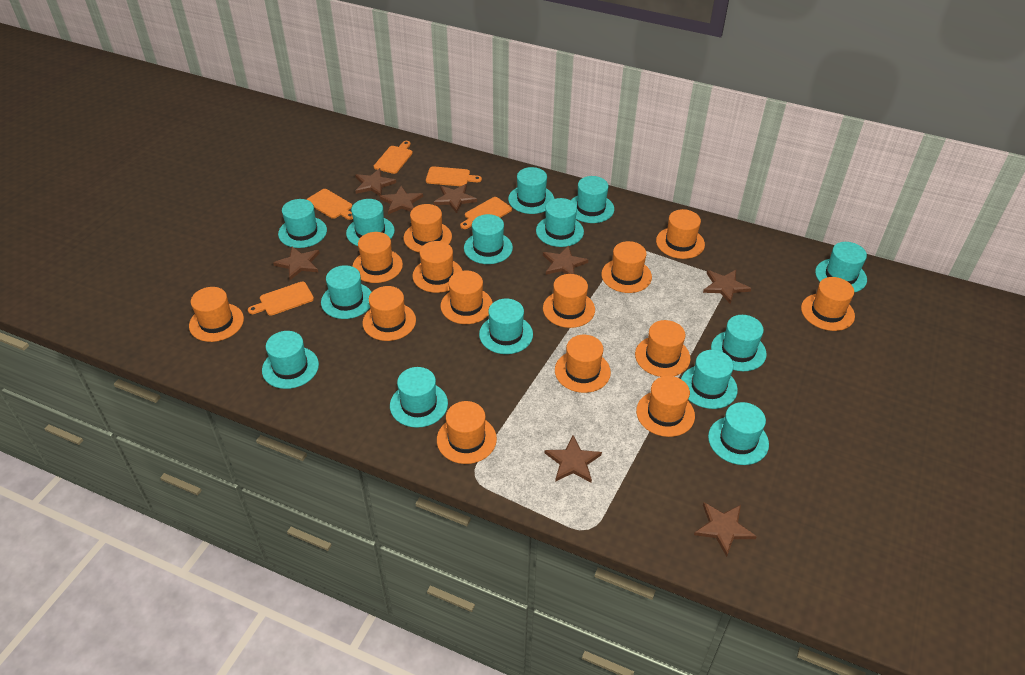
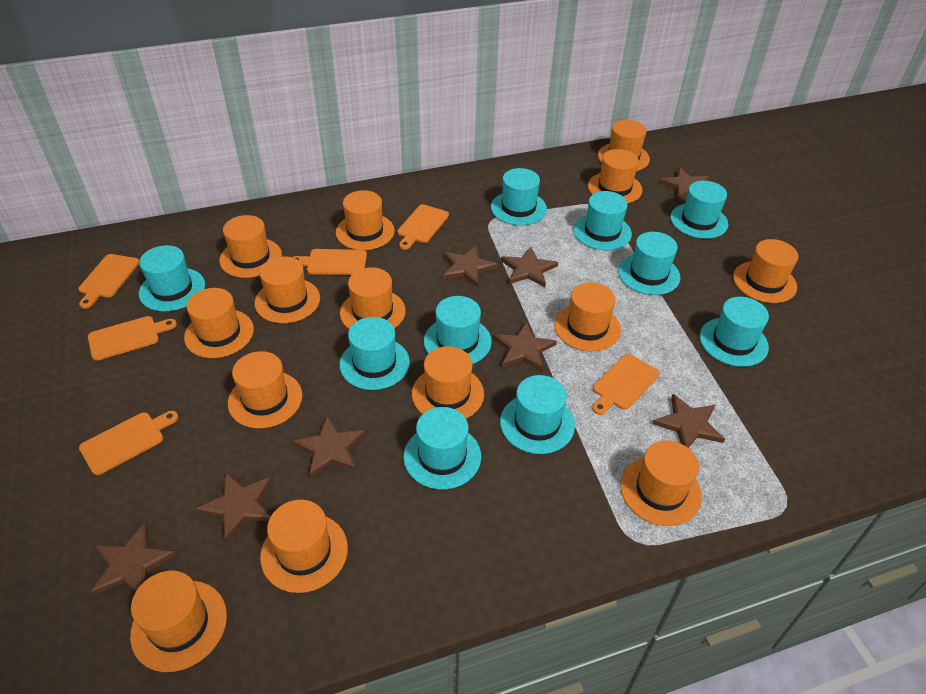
orange cutting board: [248,282,314,316] [306,189,353,220] [374,141,413,174] [426,166,482,186] [460,197,512,229] = 5 -> [78,254,139,309] [79,411,178,475] [88,316,177,361] [292,249,367,275] [397,204,449,250] [592,354,660,415] = 6
turquoise hat: [262,331,319,389] [278,199,327,248] [321,265,372,319] [346,199,395,246] [390,367,448,428] [464,214,513,264] [479,298,533,354] [508,167,554,214] [536,198,584,247] [571,176,614,223] [681,350,738,409] [708,402,769,465] [711,315,767,371] [815,242,867,293] = 14 -> [139,245,205,311] [339,317,410,390] [403,407,481,489] [424,296,492,364] [491,168,547,225] [500,375,575,454] [573,191,632,250] [618,232,680,295] [670,181,728,239] [700,297,769,367] = 10

